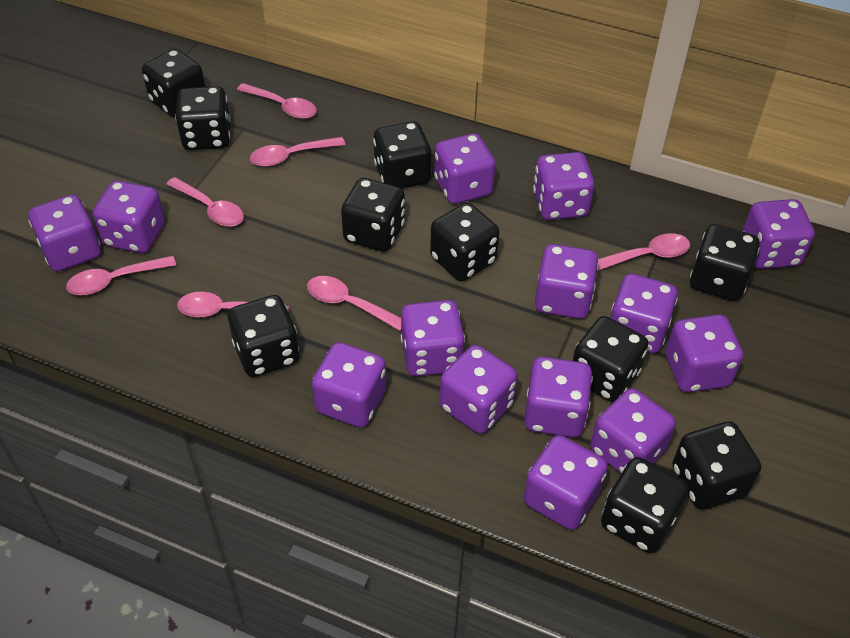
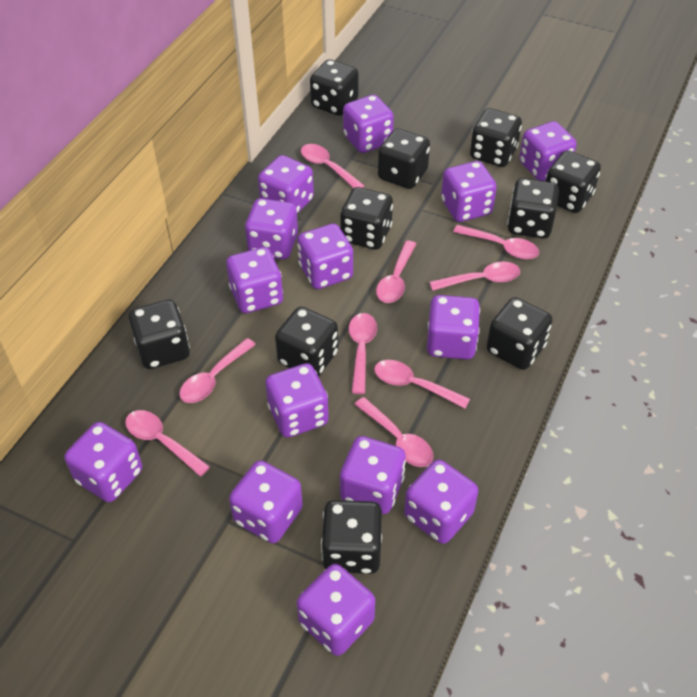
pink spoon: [66,256,176,295] [166,177,244,227] [177,292,289,317] [237,83,317,119] [250,137,345,167] [307,276,401,331] [597,233,690,271] = 7 -> [125,410,210,477] [179,338,256,403] [301,144,365,188] [349,313,377,394] [354,397,434,467] [374,360,470,409] [376,241,416,303] [430,262,520,291] [453,225,539,259] = 9

